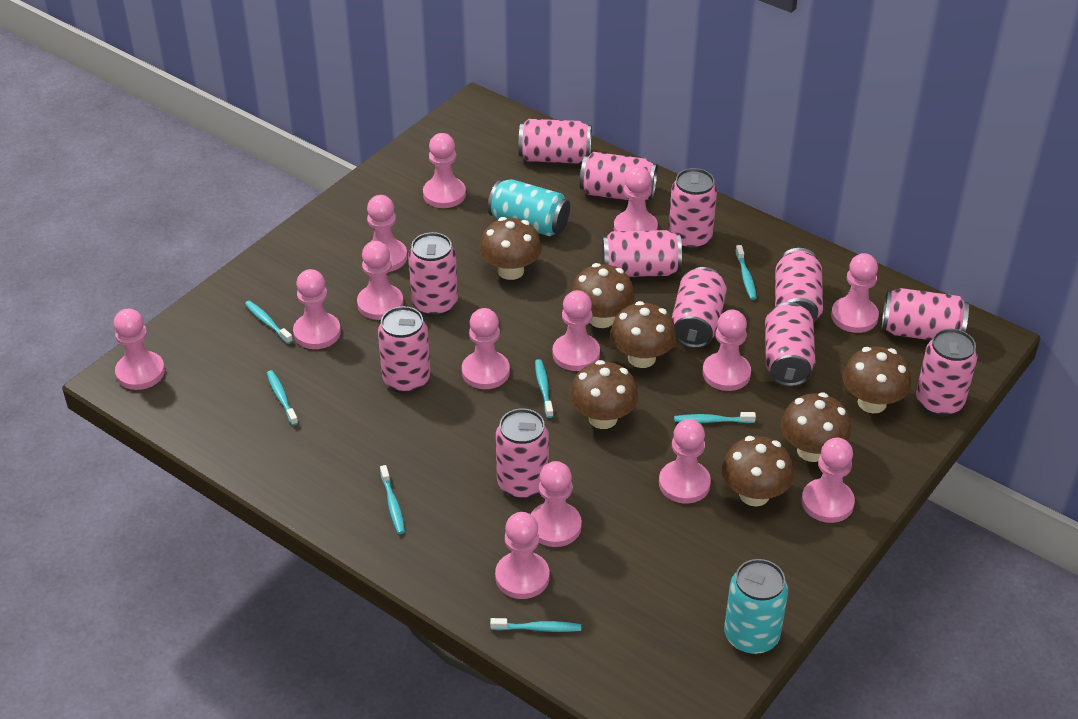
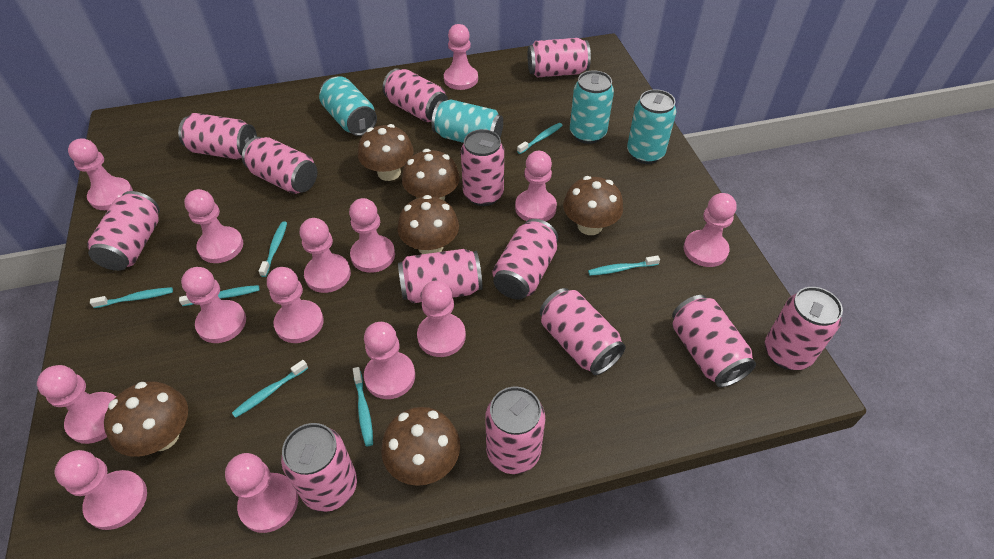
brown mushroom: [479,217,542,280] [570,360,638,429] [571,263,635,328] [610,301,676,368] [722,436,794,507] [781,393,851,462] [843,347,911,413] = 7 -> [104,381,188,457] [358,124,414,181] [381,407,460,486] [398,195,459,254] [402,149,460,201] [563,176,623,235] = 6
pink can: [378,306,431,394] [408,232,458,317] [496,409,549,499] [518,119,591,163] [580,152,658,200] [602,230,682,277] [668,168,717,250] [672,267,727,348] [765,302,815,387] [775,248,823,322] [882,288,969,340] [916,329,977,417] = 12 -> [87,191,160,271] [178,113,257,159] [242,137,318,194] [281,423,357,512] [382,68,448,122] [398,249,482,303] [461,129,504,206] [485,387,545,474] [493,219,558,300] [528,38,591,78] [540,288,626,375] [672,295,756,387] [765,287,843,370] = 13
turquoise can: [488,179,570,236] [724,559,788,655] = 2 -> [319,76,377,136] [432,99,503,143] [570,70,614,144] [627,89,676,164] = 4

